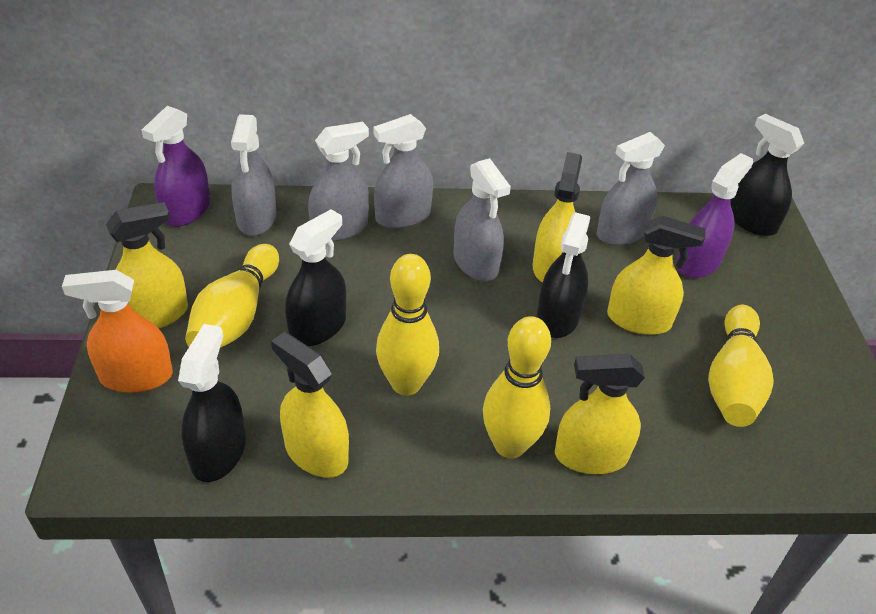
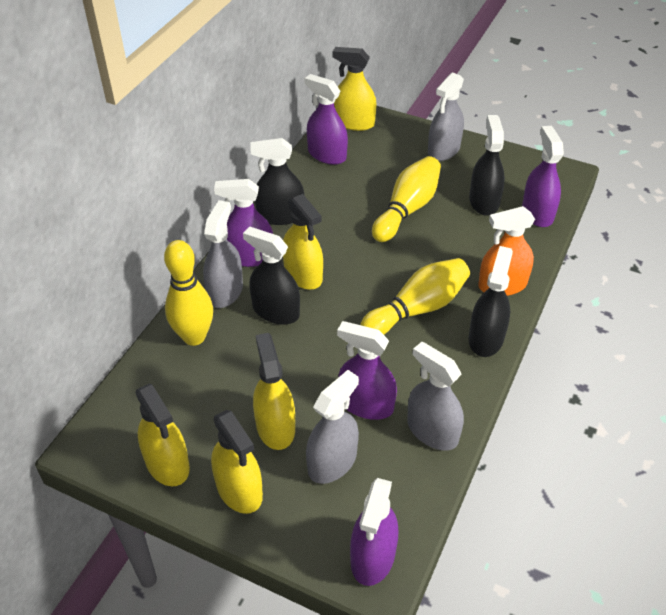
grey spray bottle: [231,114,276,236] [308,122,369,241] [373,114,433,229] [453,158,511,281] [597,132,665,246] = 5 -> [203,200,243,308] [306,370,359,484] [407,342,464,451] [428,72,464,161] = 4
purple spray bottle: [141,106,210,227] [676,153,753,278] = 2 -> [214,179,273,267] [304,74,348,165] [337,321,397,420] [350,478,398,586] [522,126,564,227] = 5
yellow bowling pin: [185,244,279,348] [376,254,439,396] [483,316,551,458] [708,305,774,427] = 4 -> [164,240,213,346] [360,258,470,335] [372,156,441,242] = 3

